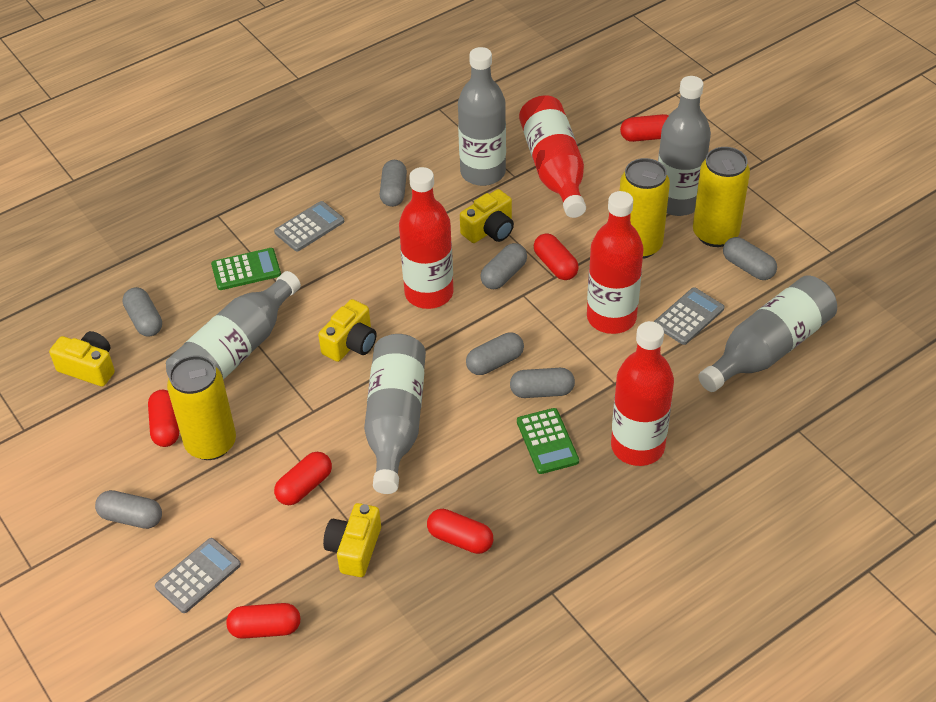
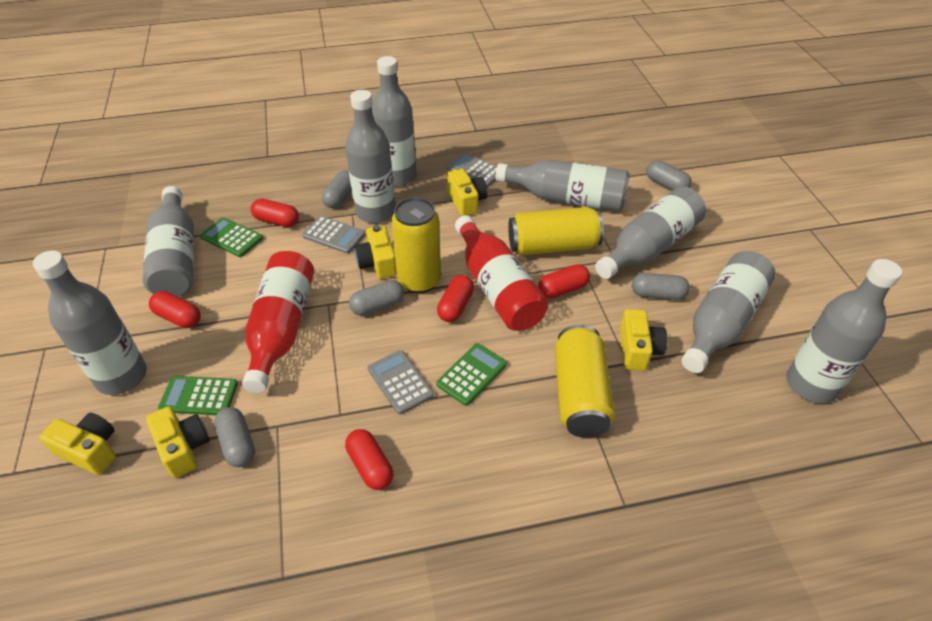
green calculator: [211,248,281,290] [517,408,579,474] = 2 -> [158,376,238,415] [200,217,263,257] [436,343,507,406] = 3
grey bottle: [166,271,301,380] [364,334,426,494] [458,47,506,186] [658,76,711,216] [698,275,837,392] = 5 -> [33,251,147,395] [143,186,194,297] [345,90,395,223] [372,56,416,186] [496,159,630,211] [595,186,706,279] [682,251,776,373] [786,259,902,404] = 8
grey capsule: [95,490,162,529] [122,287,162,337] [380,160,407,207] [466,332,524,375] [480,243,527,289] [510,368,575,398] [723,237,777,280] = 7 -> [214,407,255,467] [322,170,352,208] [349,280,404,316] [632,273,690,300] [646,160,692,191] = 5
red bottle: [399,167,454,309] [519,95,586,218] [587,191,644,334] [611,321,674,466] = 4 -> [242,251,314,393] [455,215,548,331] = 2
red capsule: [148,390,179,447] [226,603,300,639] [274,452,332,505] [427,509,493,554] [534,233,579,280] [620,114,669,142] = 6 -> [149,291,201,328] [251,199,299,227] [345,429,393,490] [437,275,474,322] [538,264,590,299] = 5
yellow camera: [49,331,115,387] [318,299,377,362] [323,503,381,577] [460,189,514,243] = 4 -> [39,413,116,475] [146,406,209,478] [354,225,397,279] [447,168,488,216] [620,309,667,370] = 5

